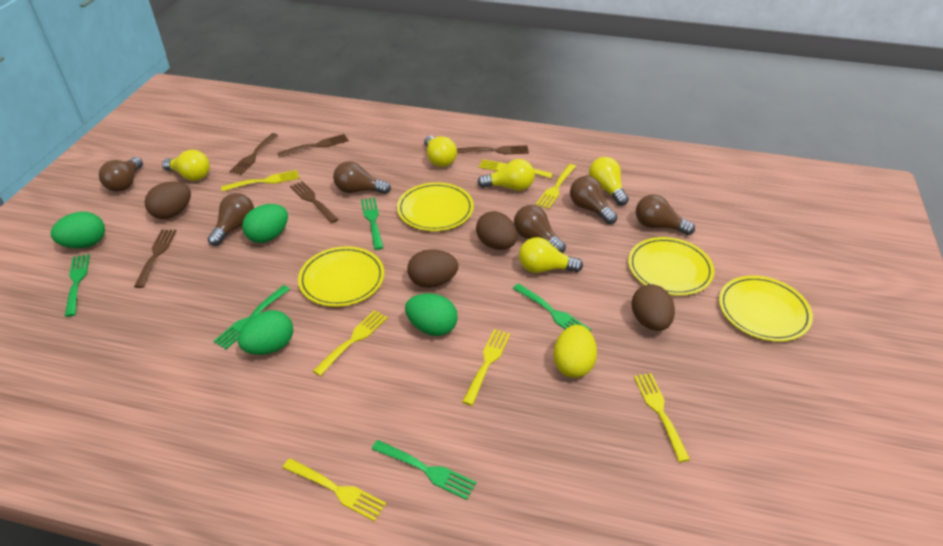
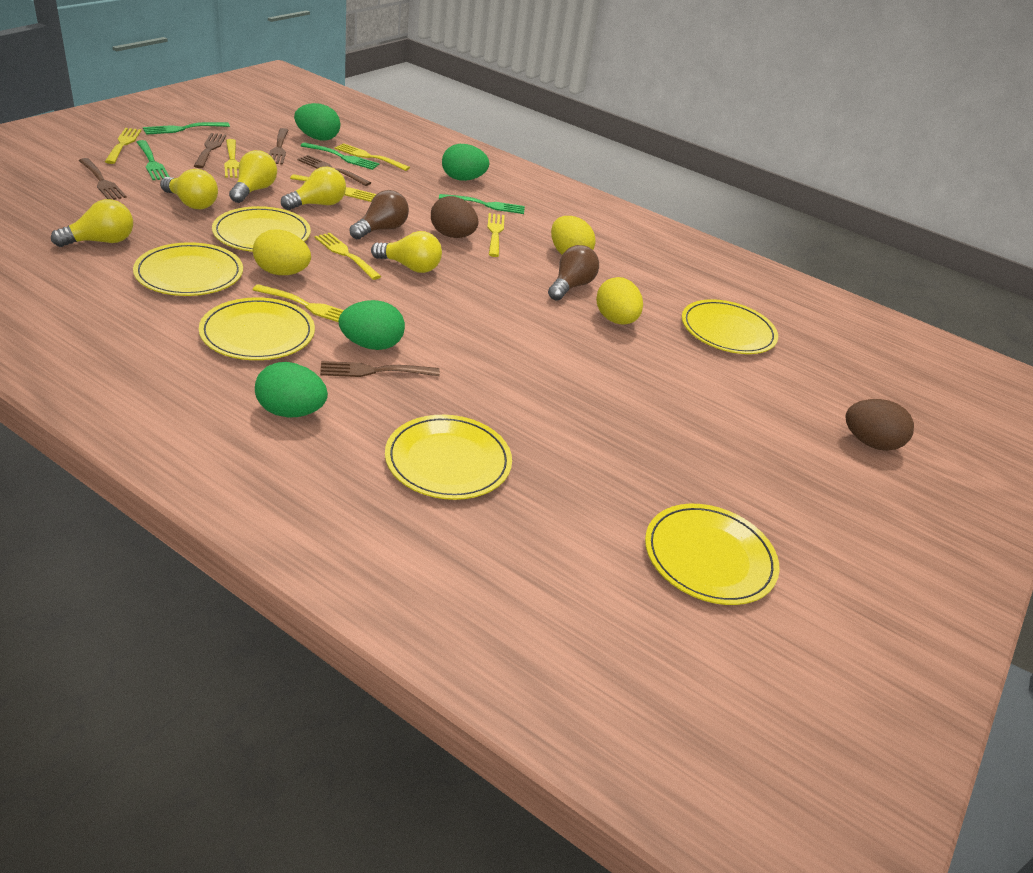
brown egg: [145,182,191,219] [408,249,458,288] [476,211,517,250] [631,284,675,331] = 4 -> [431,196,478,238] [845,399,914,451] = 2
brown light bulb: [99,157,143,192] [208,193,254,246] [333,161,391,194] [514,205,566,253] [570,176,617,224] [636,194,695,235] = 6 -> [349,190,409,240] [548,245,599,301] = 2
green fork: [65,254,90,317] [213,285,290,349] [361,198,383,250] [372,440,476,500] [513,283,591,331] = 5 -> [137,140,169,180] [143,122,230,135] [300,142,380,170] [439,194,525,214] = 4
yellow egg: [553,325,597,378] = 1 -> [253,229,311,275] [551,216,596,255] [596,277,643,325] = 3
yellow plate: [298,246,384,307] [397,182,474,231] [628,237,714,296] [719,276,813,342] = 4 -> [133,242,243,296] [199,297,315,360] [212,206,311,252] [385,415,512,500] [645,504,780,605] [682,299,778,354] = 6

